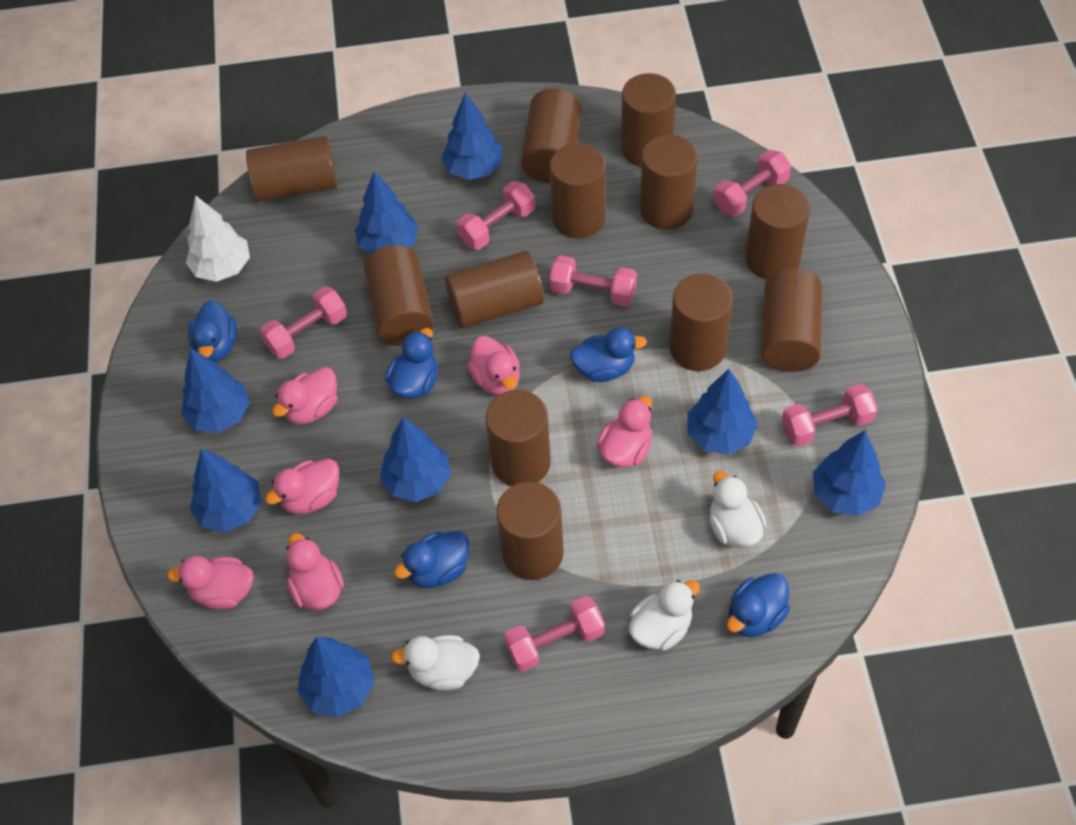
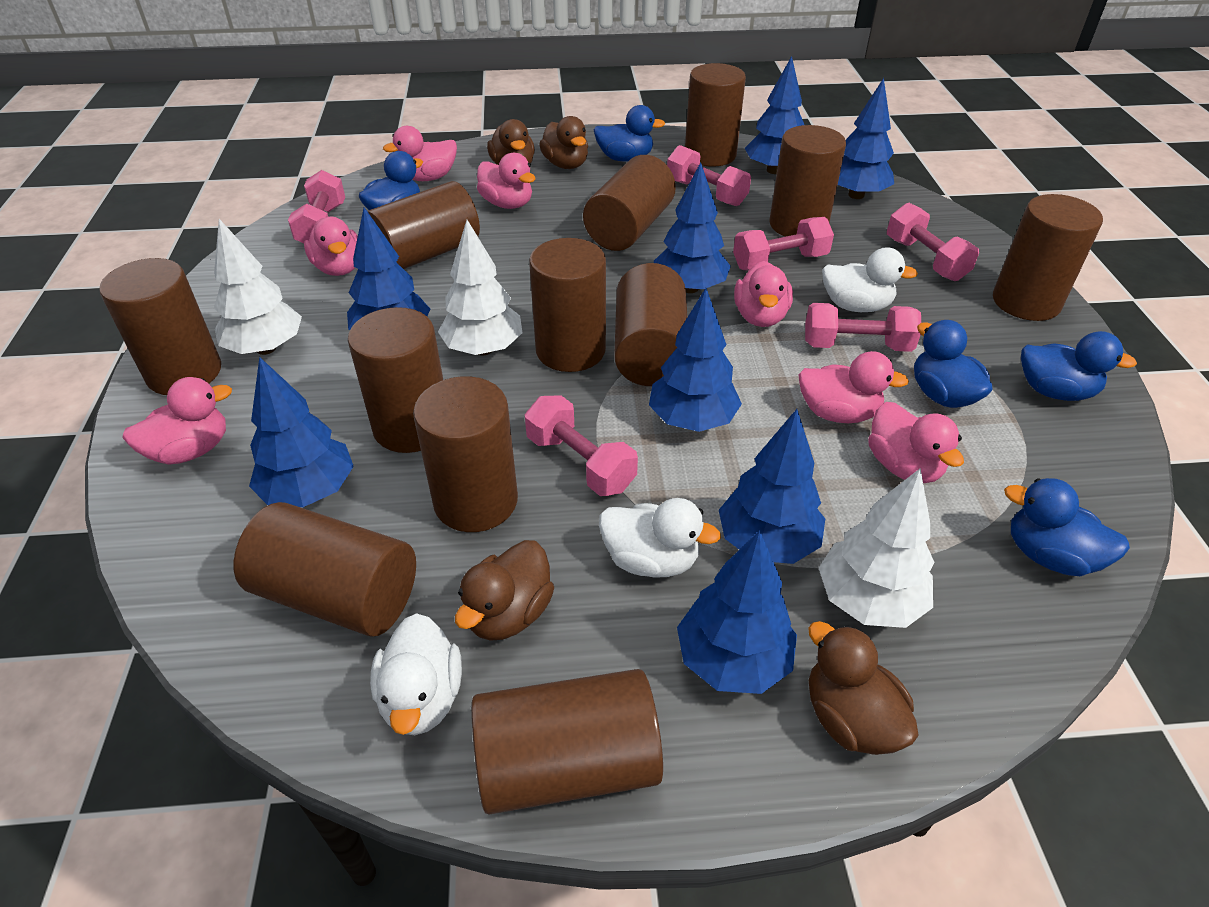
brown duck: none = 0 -> [455,540,554,641] [487,119,535,165] [539,116,588,169] [808,621,919,755] = 4
pink duck: [167,556,253,609] [265,459,339,514] [272,367,338,425] [286,533,344,610] [467,336,520,395] [597,396,652,467] = 6 -> [122,377,232,465] [304,217,358,276] [383,126,457,181] [477,153,536,209] [734,261,793,327] [799,351,909,423] [868,402,964,483] = 7
white tree: [186,195,250,282] = 1 -> [214,219,302,355] [438,220,522,355] [819,468,934,628] = 3

